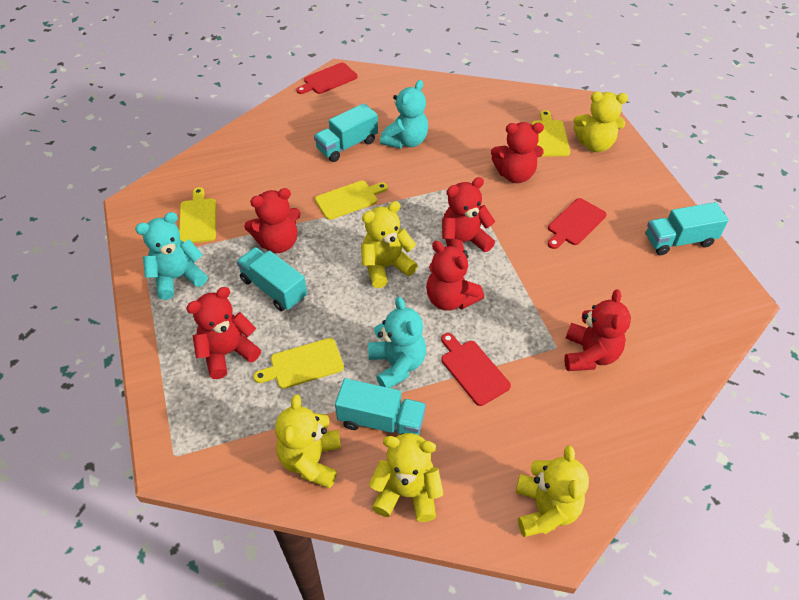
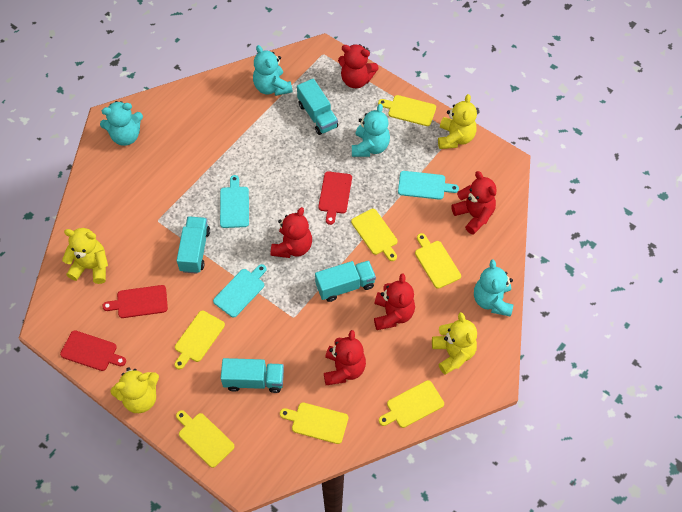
red teddy bear: [186,287,261,379] [244,188,301,253] [426,241,484,311] [442,177,495,252] [491,122,544,183] [564,289,631,371] = 6 -> [271,207,312,258] [324,330,366,385] [338,44,379,88] [374,274,415,330] [451,171,497,235] = 5
turquoise cutting board: none = 0 -> [213,264,266,317] [220,175,249,228] [398,171,459,200] = 3
turquoise teddy bear: [135,212,208,300] [368,297,426,388] [380,80,428,149] = 3 -> [100,101,143,146] [253,45,293,96] [352,104,390,157] [474,259,513,317] = 4
yellow cutting board: [179,187,216,243] [253,338,344,389] [315,181,388,220] [532,110,570,157] = 4 -> [174,311,225,369] [176,410,235,468] [280,402,348,444] [351,209,398,261] [378,95,436,126] [379,380,444,428] [415,233,461,289] = 7
yellow teddy bear: [275,394,341,488] [361,201,418,288] [369,433,444,522] [516,445,589,537] [574,91,628,152] = 5 -> [62,228,108,284] [110,368,159,413] [432,312,477,375] [438,94,477,149] = 4

